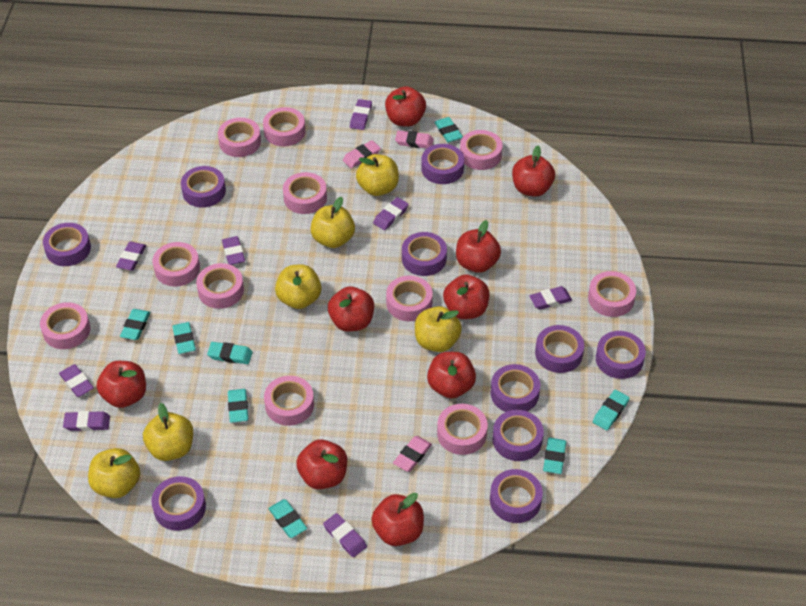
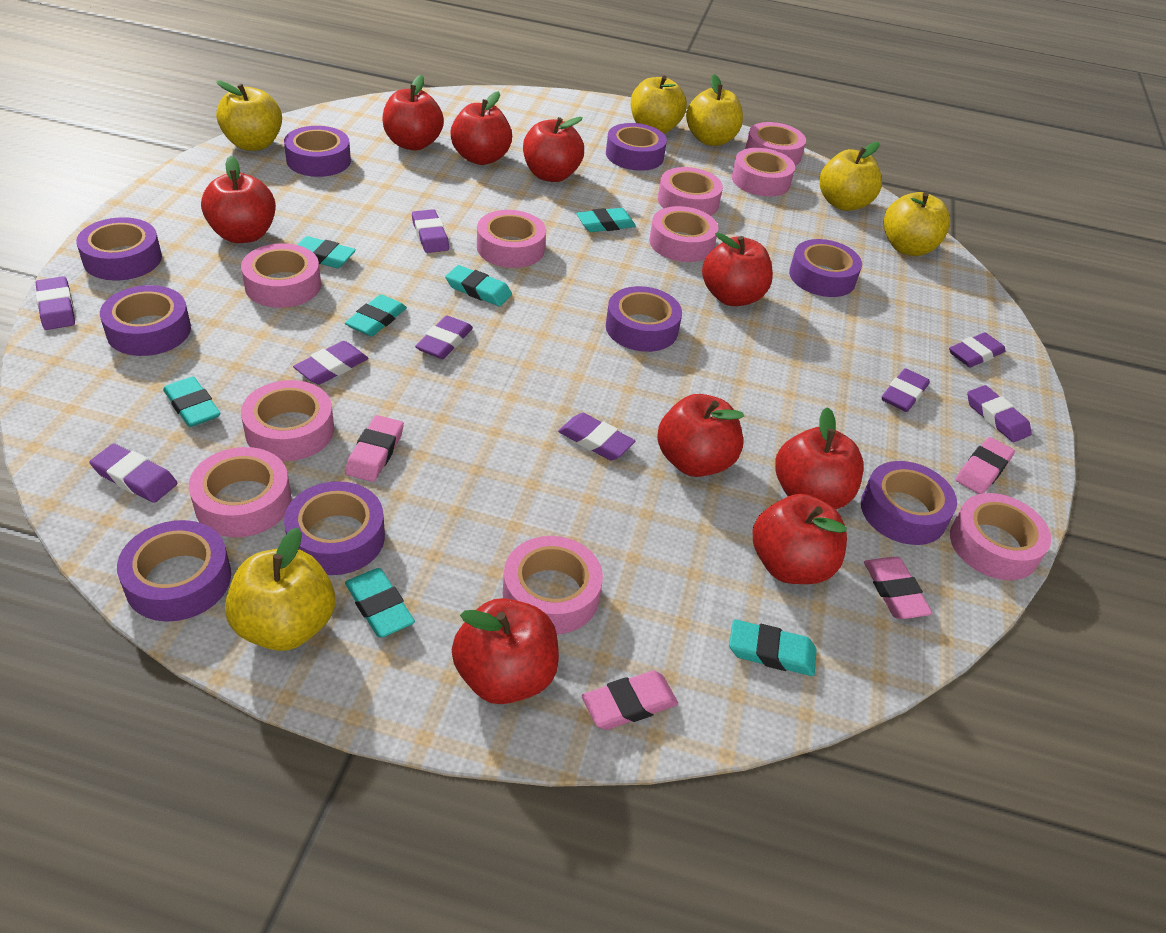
pink eraser: [343,140,381,168] [393,436,432,472] [395,130,434,148] = 3 -> [345,415,404,482] [582,671,678,730] [864,557,933,619] [956,437,1015,494] = 4
pink tape: [40,302,90,349] [153,242,200,287] [196,263,244,309] [218,117,261,157] [263,107,305,146] [264,376,314,426] [283,172,327,214] [386,276,433,321] [437,404,488,455] [460,130,503,170] [588,271,636,317] = 11 -> [189,447,291,537] [241,243,321,308] [241,380,334,461] [477,210,546,268] [503,536,603,634] [649,206,718,262] [658,167,723,216] [732,148,795,197] [745,122,806,166] [950,493,1051,580] = 10
purple eraser: [59,364,94,397] [63,411,110,431] [116,242,146,271] [222,236,245,265] [323,513,367,557] [350,99,372,130] [373,197,409,230] [529,286,572,310] = 8 -> [36,276,75,330] [90,443,177,503] [293,341,368,385] [412,209,449,253] [415,315,473,359] [558,413,636,460] [882,368,930,412] [949,332,1006,367] [967,385,1031,442] = 9
purple tape: [43,223,91,266] [151,476,206,531] [181,166,226,208] [402,232,447,276] [421,144,464,184] [490,364,540,412] [490,469,543,523] [492,410,544,461] [535,325,584,373] [596,331,646,379] = 10 -> [76,217,162,281] [100,285,191,356] [117,520,231,622] [284,126,351,177] [284,481,385,575] [606,123,667,171] [606,286,682,352] [789,239,862,297] [861,461,957,545] = 9
turquoise eraser: [120,309,150,340] [172,322,196,354] [207,342,253,364] [228,389,248,423] [268,499,307,538] [434,117,463,143] [543,438,566,474] [593,390,630,430] = 8 -> [163,376,221,427] [297,236,356,268] [345,294,407,337] [345,568,415,637] [445,265,512,306] [576,208,636,232] [729,619,817,676] = 7

